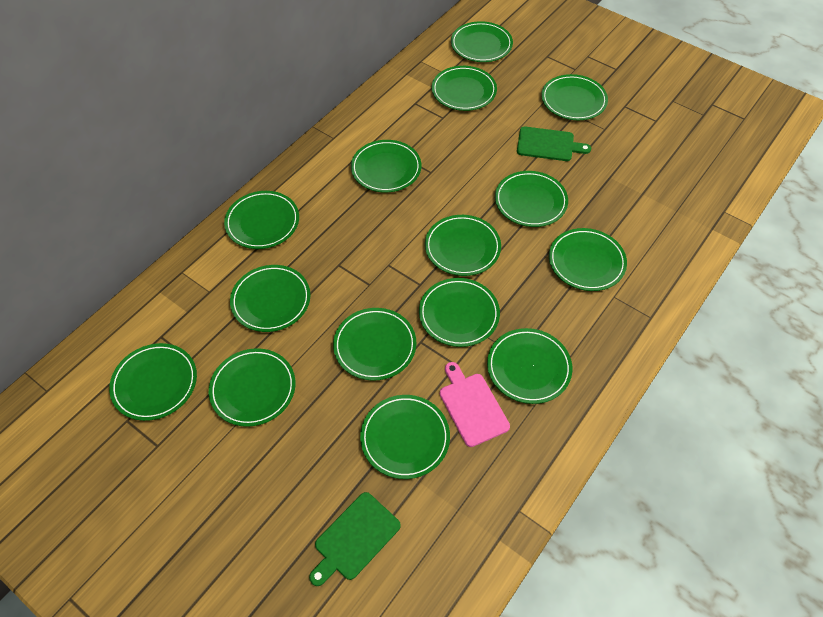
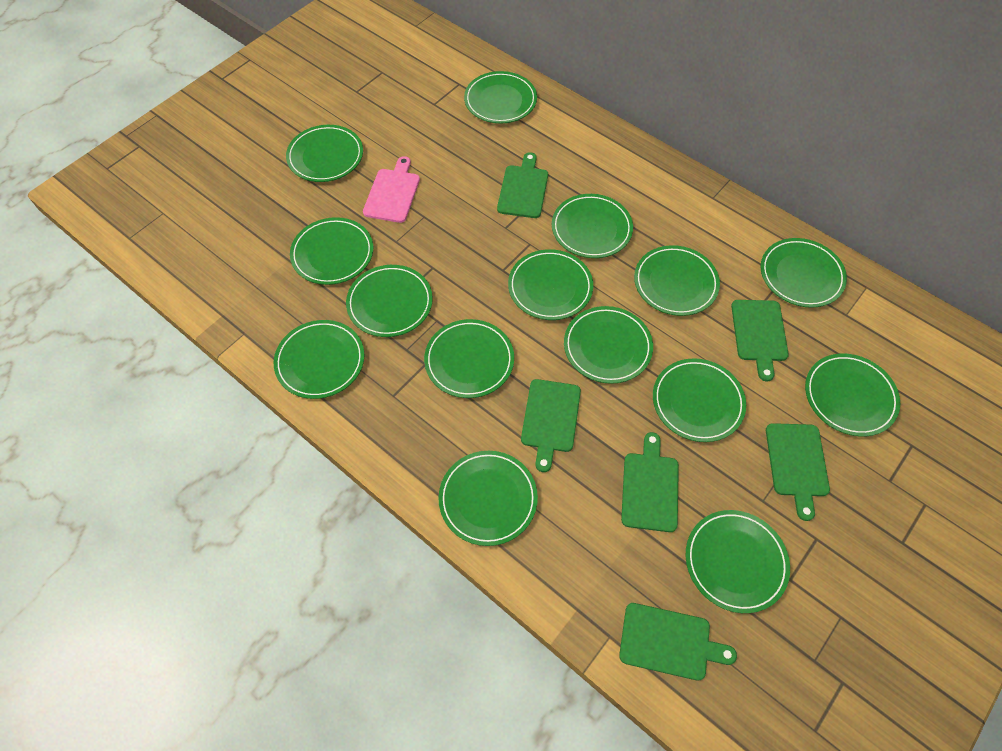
green cutting board: [309,492,401,586] [517,126,591,161] = 2 -> [497,152,548,218] [521,379,581,472] [619,603,737,681] [621,432,679,532] [731,300,789,381] [766,423,830,521] = 6

